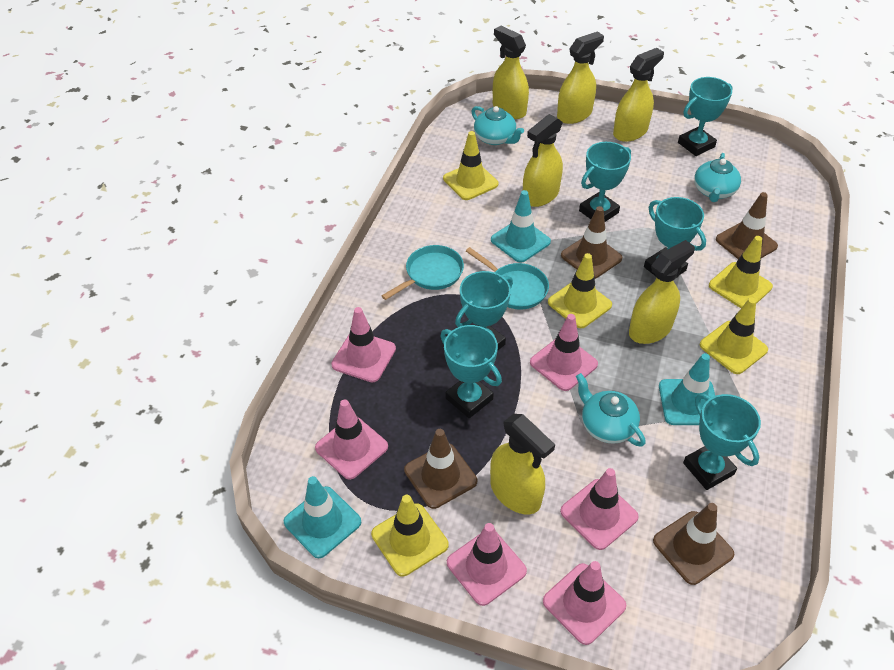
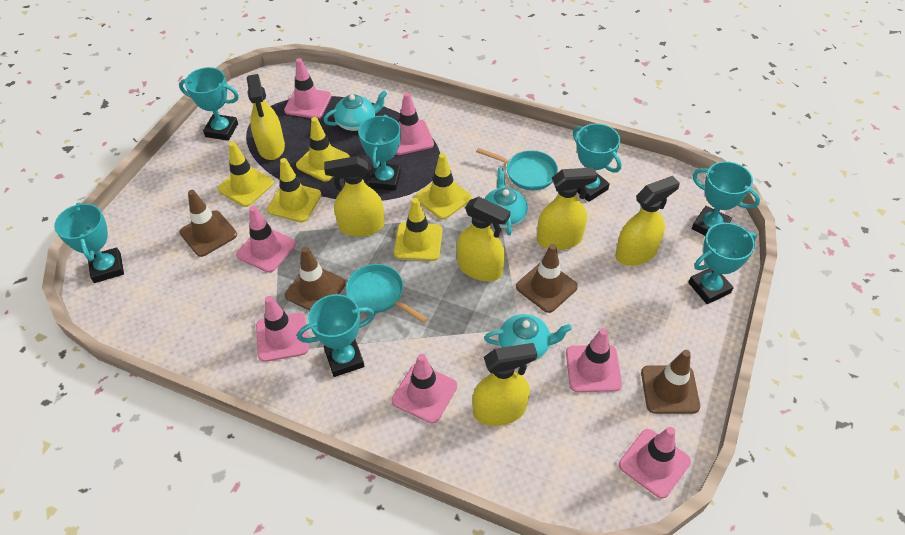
pink traffic cone: [315,399,388,479] [331,307,396,382] [447,523,527,606] [530,314,598,391] [543,561,626,645] [560,468,639,550] = 6 -> [236,206,296,273] [256,296,309,362] [284,58,331,118] [392,354,457,424] [396,92,434,155] [566,328,622,392] [619,427,691,499] = 7
turquoise traffic cone: [284,476,362,558] [491,190,551,263] [659,353,715,425] = 3 -> none = 0
turquoise trophy: [440,325,502,418] [455,271,513,351] [579,142,631,222] [644,197,706,276] [678,77,733,156] [683,394,761,490] = 6 -> [54,203,124,283] [179,67,239,141] [297,294,375,377] [358,115,401,191] [573,123,622,202] [688,223,757,304] [692,161,760,236] = 7

